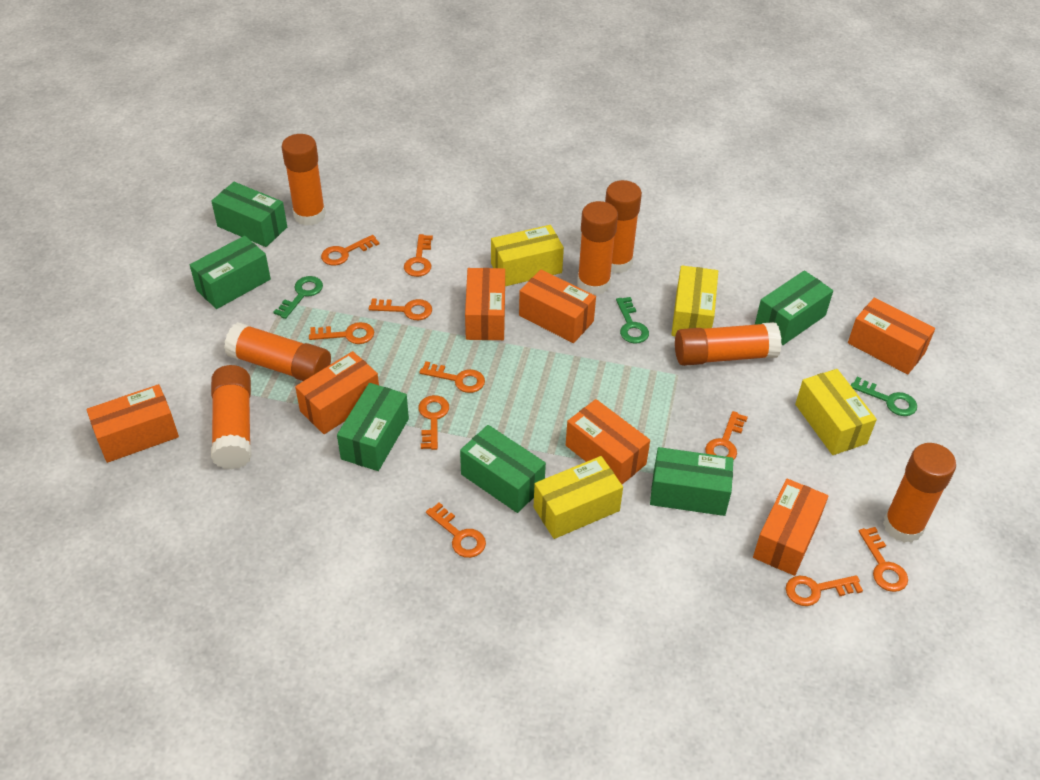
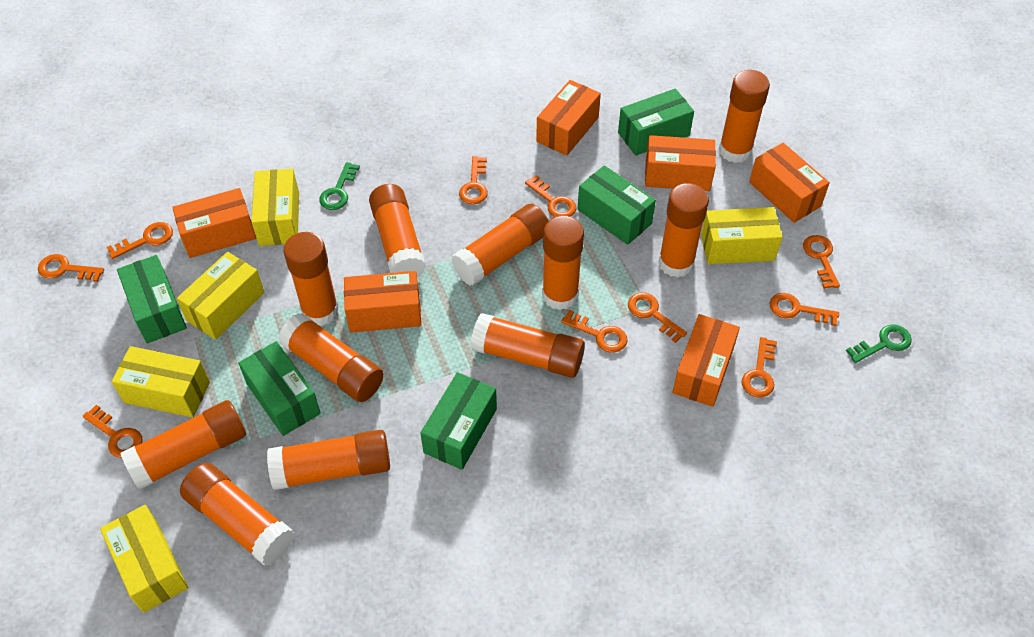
green box: [190,236,271,309] [211,182,287,247] [337,383,409,471] [460,425,546,513] [650,447,734,516] [755,270,833,345] = 6 -> [117,255,187,343] [238,341,321,436] [420,372,497,470] [577,165,656,245] [618,88,694,156] = 5
green key: [274,276,323,319] [616,297,649,344] [851,377,917,416] = 3 -> [319,162,360,210] [846,324,912,363] = 2
orange box: [86,384,179,463] [295,351,379,434] [465,268,505,340] [519,270,596,343] [566,399,650,484] [753,479,828,576] [848,298,935,375] = 7 -> [172,188,256,258] [344,271,421,333] [536,80,601,156] [645,135,716,191] [672,314,740,407] [749,143,830,223] = 6
orange glue stick: [211,365,251,469] [224,322,331,381] [282,134,326,226] [577,201,618,295] [605,180,642,273] [675,322,782,366] [883,443,956,543] = 7 -> [121,400,246,490] [180,463,294,566] [267,430,390,490] [278,313,384,402] [283,232,339,326] [369,184,426,277] [451,204,549,286] [471,313,585,378] [542,216,584,310] [658,183,709,278] [719,70,770,163] = 11
yellow box: [491,225,564,286] [534,456,623,539] [671,265,718,336] [795,369,877,455] = 4 -> [100,505,188,613] [111,346,210,418] [177,252,265,340] [251,169,299,246] [701,207,783,264] = 5

